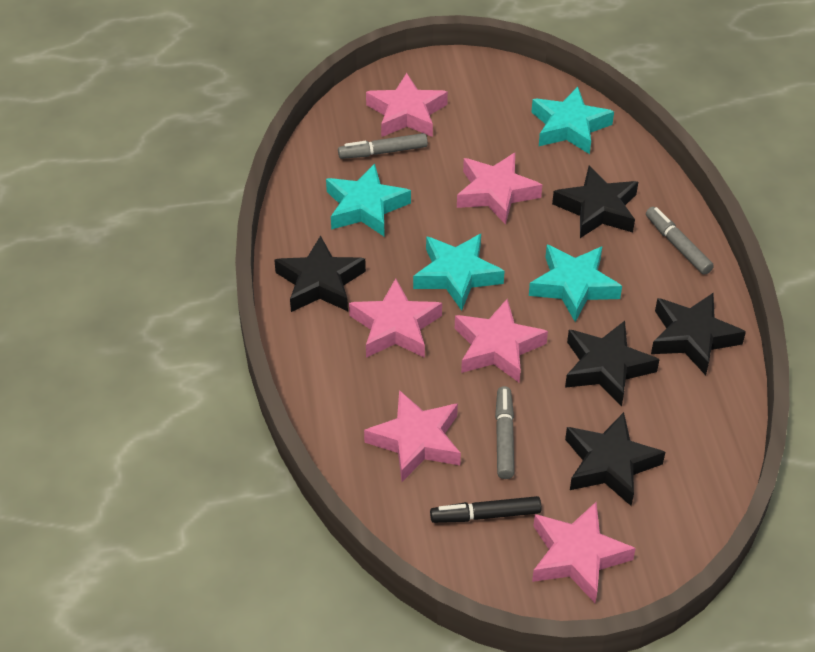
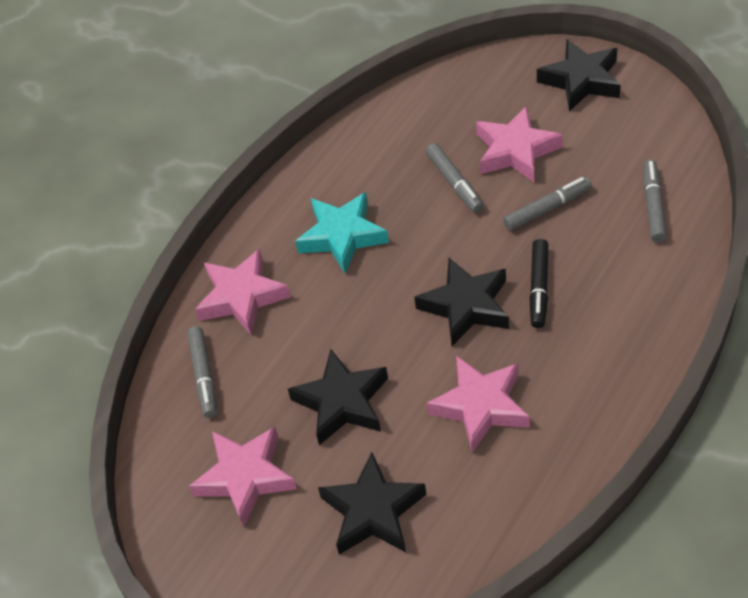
black star: [274,235,366,312] [552,165,638,238] [565,321,660,407] [565,412,665,506] [651,293,746,375] = 5 -> [288,349,388,445] [318,452,426,555] [415,258,509,346] [537,39,621,111] = 4
grey marker: [338,133,428,159] [495,386,514,479] [646,207,714,275] = 3 -> [187,326,217,418] [426,143,483,213] [503,177,592,230] [643,160,667,242] = 4
pink star: [349,278,442,358] [364,390,461,482] [366,73,448,137] [455,299,548,383] [457,153,542,225] [532,502,636,603] = 6 -> [189,427,297,527] [195,249,291,335] [426,356,530,453] [476,106,563,182] = 4
turquoise star: [326,164,411,237] [413,234,505,311] [529,245,622,322] [532,87,614,154] = 4 -> [295,192,389,273] = 1

